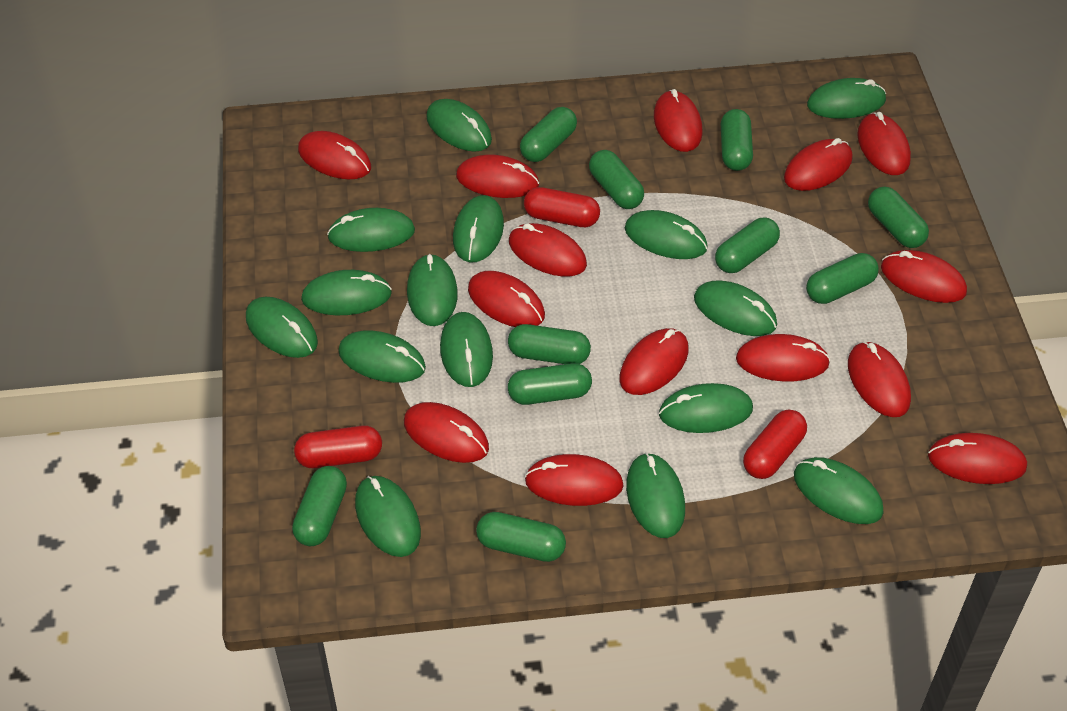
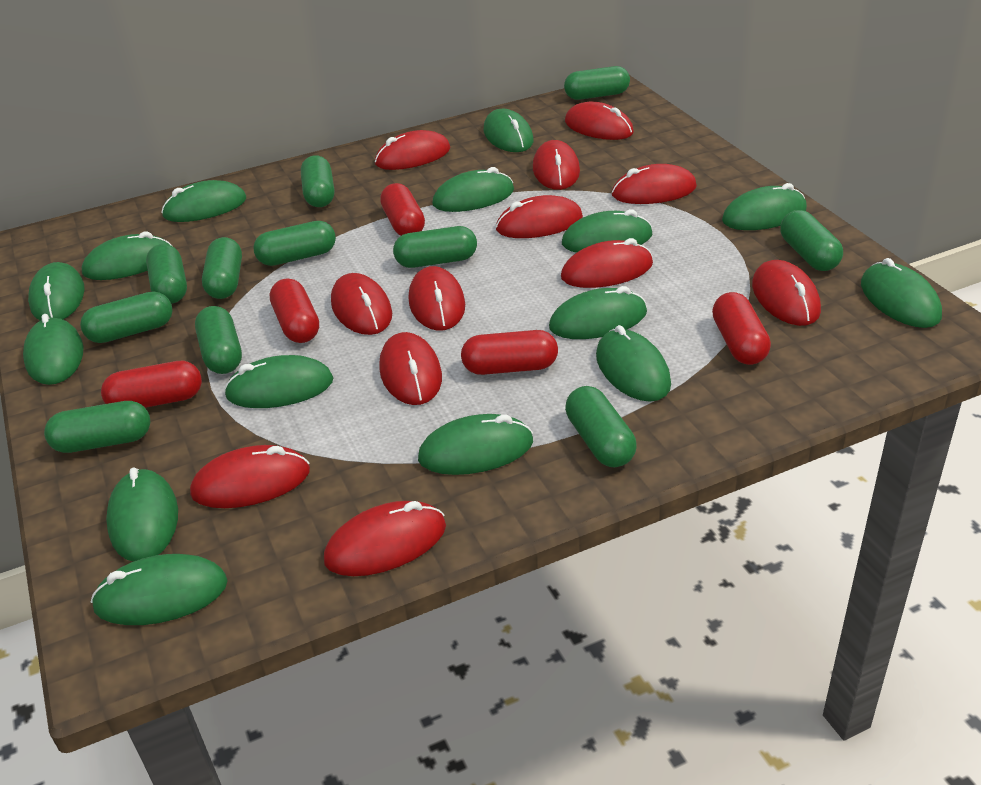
green capsule: [292,466,347,546] [476,512,566,562] [508,324,591,364] [508,363,592,405] [520,107,577,162] [589,150,644,209] [715,217,780,273] [721,109,753,171] [806,253,879,304] [868,187,929,248] = 10 -> [44,401,150,453] [80,291,173,343] [146,244,187,304] [195,306,242,374] [202,237,242,299] [253,221,336,266] [301,156,334,207] [393,226,477,268] [564,66,630,100] [565,386,636,467] [780,210,843,271] = 11
red capsule: [294,425,382,468] [524,187,600,227] [743,410,807,479] = 3 -> [101,361,202,408] [270,278,319,343] [380,183,425,236] [461,330,558,375] [712,292,771,365] = 5
red mouse: [298,131,371,179] [404,402,489,463] [456,155,539,198] [468,271,545,327] [509,223,587,277] [525,454,624,506] [619,328,689,395] [654,89,703,152] [736,334,830,381] [784,138,853,191] [848,341,911,417] [857,112,911,175] [881,250,967,303] [928,433,1027,484] = 14 -> [190,445,310,508] [324,501,446,576] [331,273,392,335] [375,130,451,170] [379,332,442,405] [409,266,465,331] [496,195,583,238] [533,140,580,190] [561,238,653,288] [565,102,634,140] [612,164,697,204] [752,260,821,326] = 12

